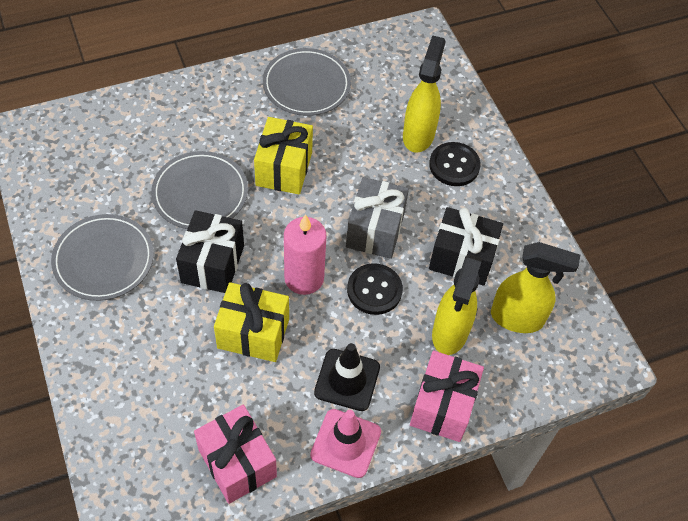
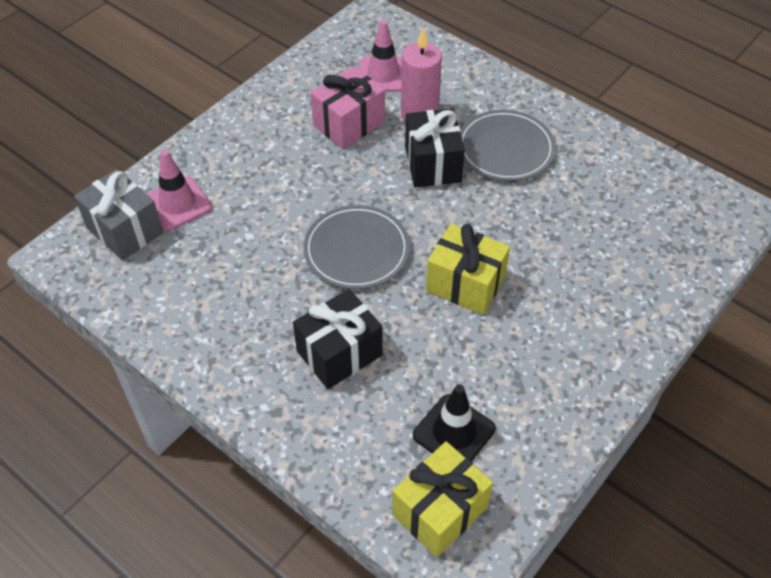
black button: [347,263,403,315] [429,142,481,186] = 2 -> none = 0
grey plate: [51,214,154,301] [151,151,248,229] [263,48,351,116] = 3 -> [303,205,410,289] [460,110,556,181] = 2
pink gift: [194,405,277,504] [410,351,484,442] = 2 -> [310,66,385,149] = 1
pink traffic cone: [310,409,381,478] = 1 -> [147,150,212,231] [359,20,402,92] = 2
yellow spray bottle: [403,35,446,153] [432,254,482,355] [491,242,580,333] = 3 -> none = 0

